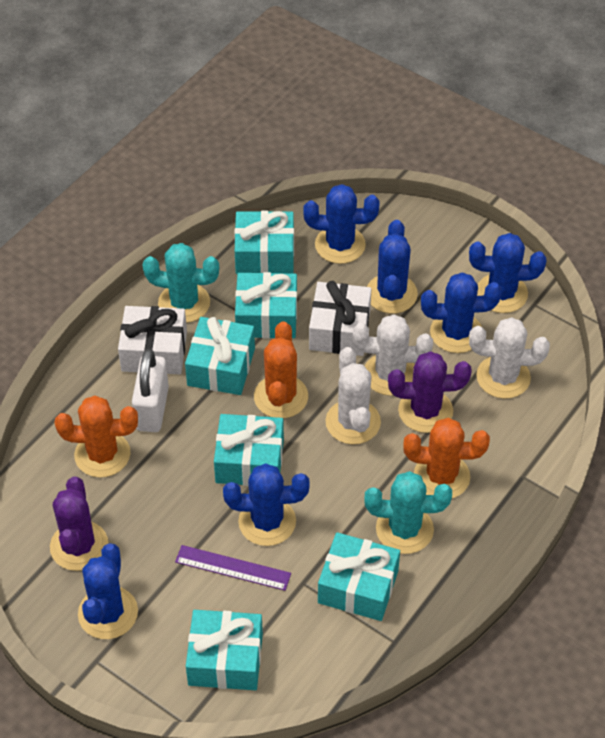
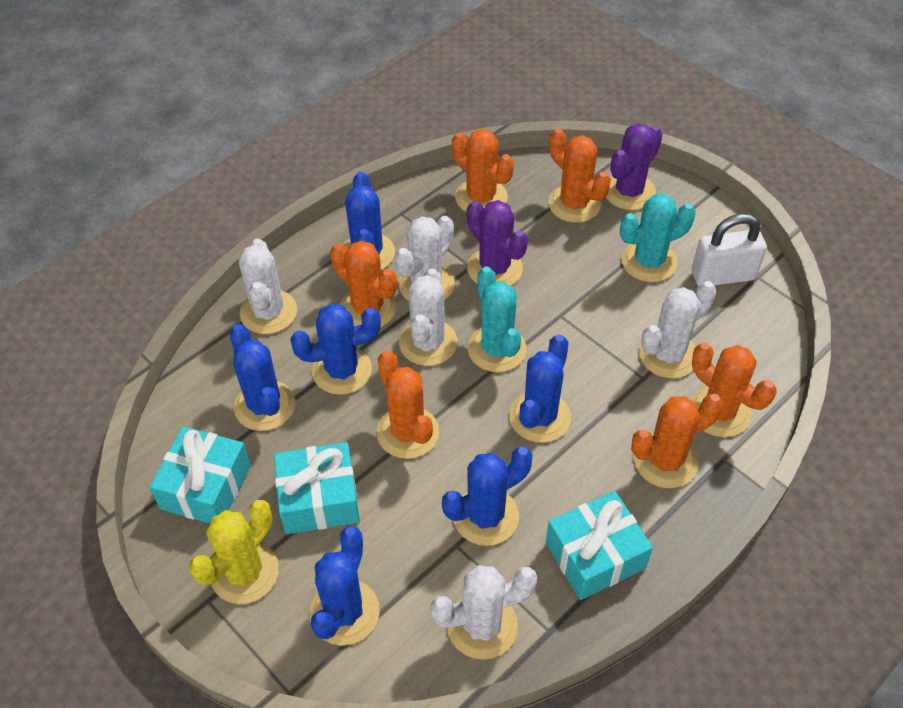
orange cactus: [54,396,138,478] [254,321,308,418] [403,418,490,498] = 3 -> [330,241,397,327] [377,351,439,459] [452,129,514,212] [548,129,611,223] [631,394,723,488] [690,343,777,437] = 6
purple ruler: [175,545,291,591] = 1 -> none = 0
turquoise gift: [185,317,255,395] [186,610,263,690] [214,414,284,486] [234,211,294,274] [235,272,297,338] [318,532,400,621] = 6 -> [149,426,251,523] [274,442,360,534] [546,491,653,600] = 3
white cactus: [326,347,381,444] [353,314,433,396] [469,317,550,399] = 3 -> [239,239,297,334] [394,216,455,301] [399,268,458,366] [430,565,537,660] [639,281,716,378] = 5
white gift: [118,306,187,374] [309,281,371,356] = 2 -> none = 0
yellow cactus: none = 0 -> [189,500,279,604] = 1

